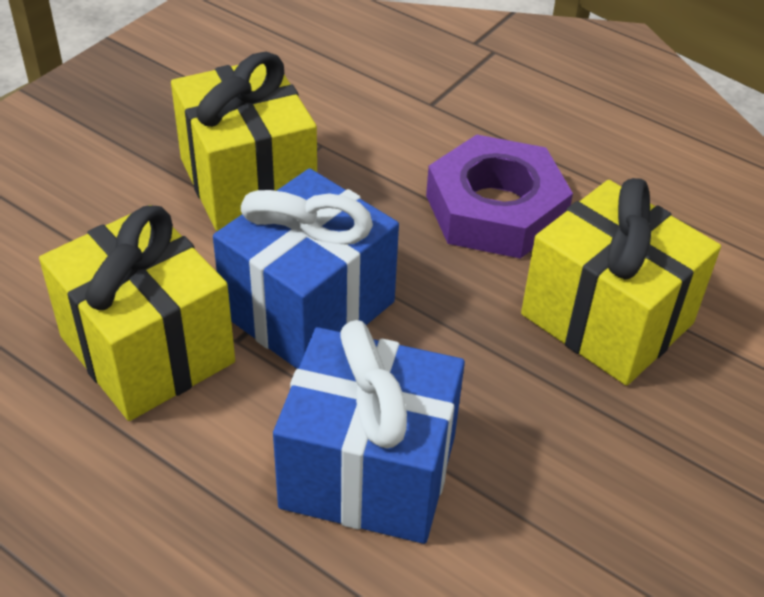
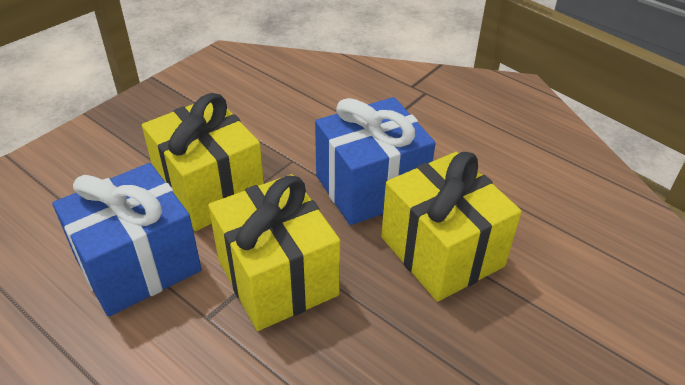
purple nut: [426,134,573,259] = 1 -> none = 0

